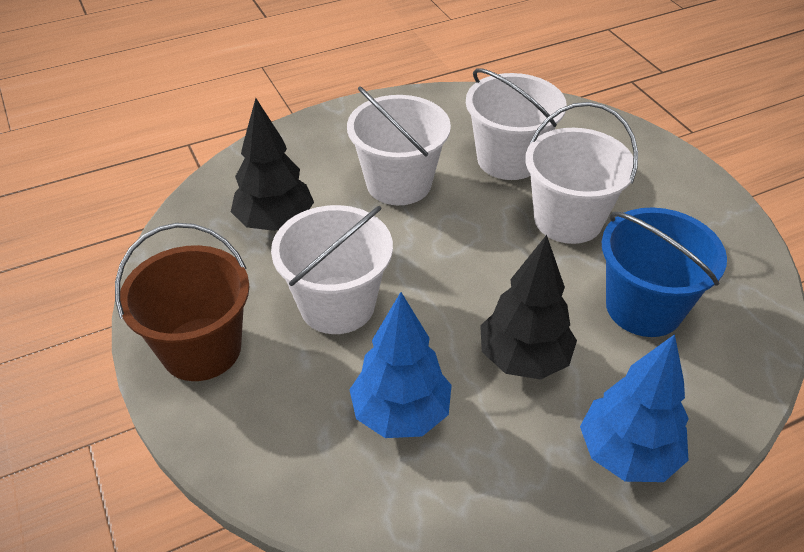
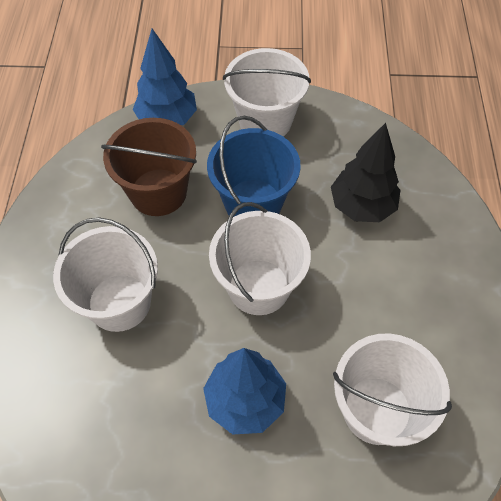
black tree: [231,98,314,231] [480,235,577,379] = 2 -> [331,123,401,222] = 1

